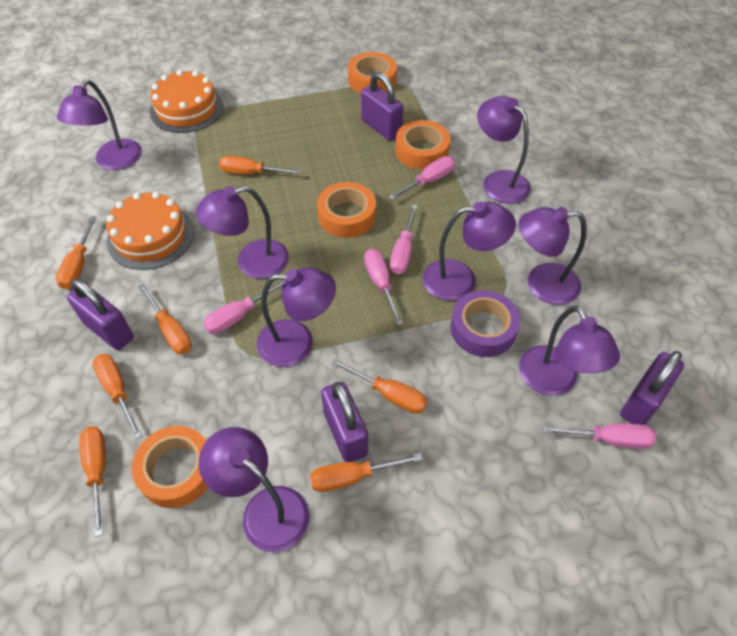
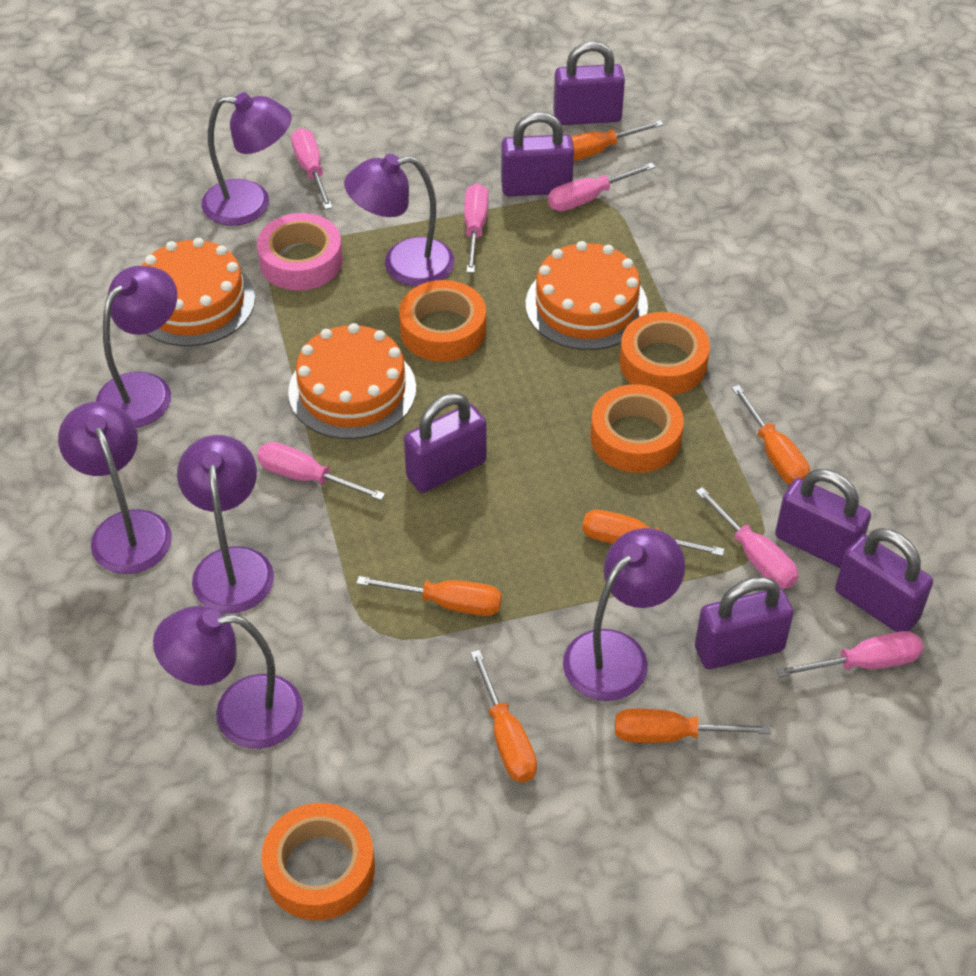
orange cake: [106,192,194,270] [150,70,224,133] = 2 -> [142,238,255,347] [288,323,416,439] [526,241,648,350] = 3
orange screwdriver: [56,216,96,289] [79,426,106,537] [92,354,142,439] [138,284,192,354] [219,156,301,174] [310,453,423,492] [331,359,428,414] = 7 -> [356,576,502,616] [470,650,537,782] [571,120,664,161] [582,510,724,556] [615,708,771,743] [732,385,810,485] = 6
pink screwdriver: [203,280,285,334] [364,249,404,325] [388,156,455,200] [390,205,418,274] [542,423,657,449] = 5 -> [257,442,385,500] [291,128,333,210] [464,183,489,273] [548,162,655,211] [695,487,798,589] [776,631,923,678] = 6
pink tape: none = 0 -> [257,213,343,290] = 1
purple lamp: [57,80,142,170] [196,186,289,279] [199,427,309,552] [257,267,336,367] [423,202,516,301] [477,96,531,204] [519,207,587,305] [519,305,620,396] = 8 -> [58,401,172,574] [96,266,177,428] [153,606,303,749] [177,435,274,613] [201,92,292,226] [344,154,455,287] [563,528,685,701] = 7
purple padlock: [67,279,134,350] [321,381,368,462] [361,72,403,141] [620,351,684,425] = 4 -> [404,393,487,493] [501,112,574,197] [553,41,625,125] [695,577,794,669] [775,469,871,568] [835,528,933,632] = 6
purple tape: [451,290,520,357] = 1 -> none = 0

